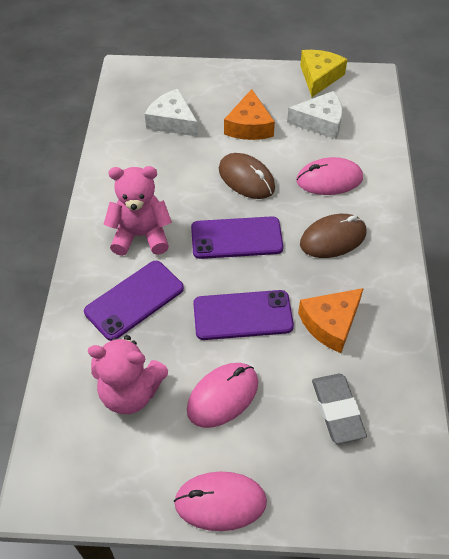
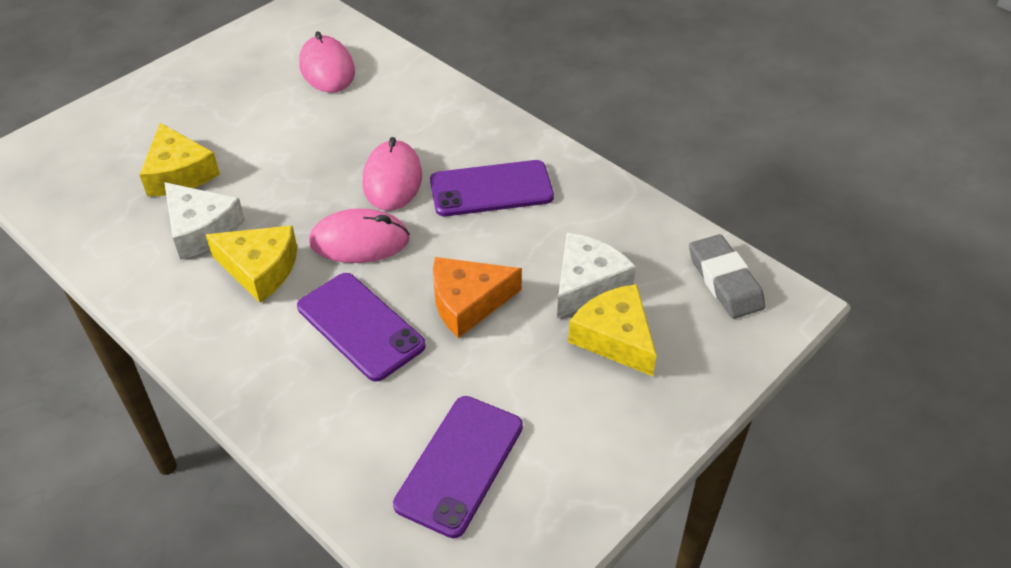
brown mouse: [219,153,275,199] [300,214,366,258] = 2 -> none = 0
orange cheese: [224,89,275,140] [298,288,364,353] = 2 -> [433,257,522,338] = 1
pink teddy bear: [88,335,168,414] [103,166,172,256] = 2 -> none = 0
yellow cheese: [300,50,348,97] = 1 -> [139,123,220,197] [205,225,297,303] [568,284,657,376] = 3

